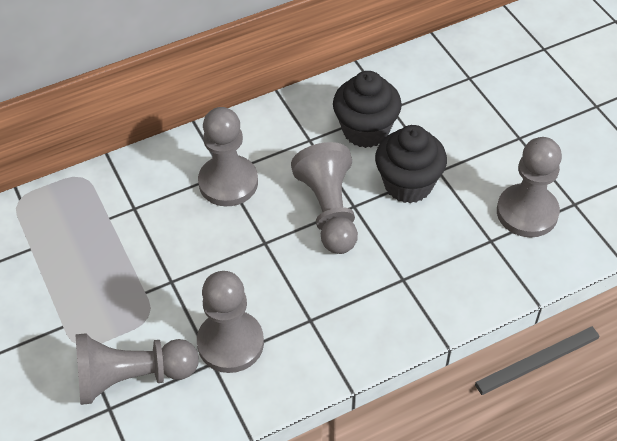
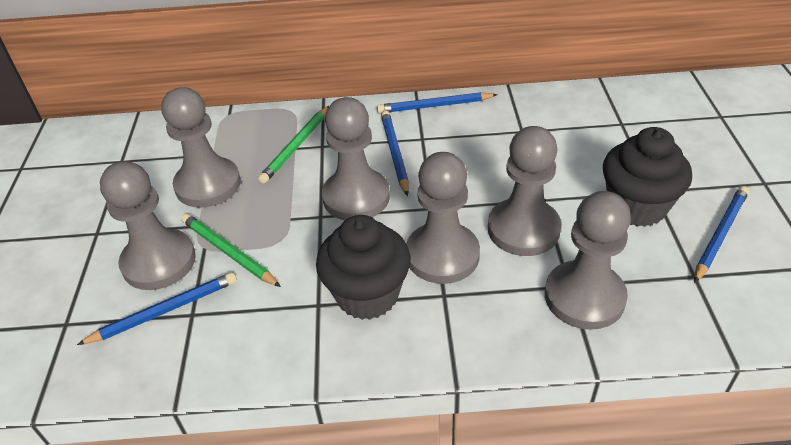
blue pencil: none = 0 -> [77,272,237,345] [377,92,498,114] [381,110,409,196] [694,186,749,283] = 4
green pencil: none = 0 -> [181,214,281,287] [258,106,329,184] = 2
grey pawn: [75,333,199,405] [197,271,264,373] [198,107,258,206] [291,142,358,254] [497,137,562,237] = 5 -> [100,161,196,290] [161,87,241,208] [322,97,390,220] [406,152,480,284] [488,126,561,256] [545,191,631,330] = 6

